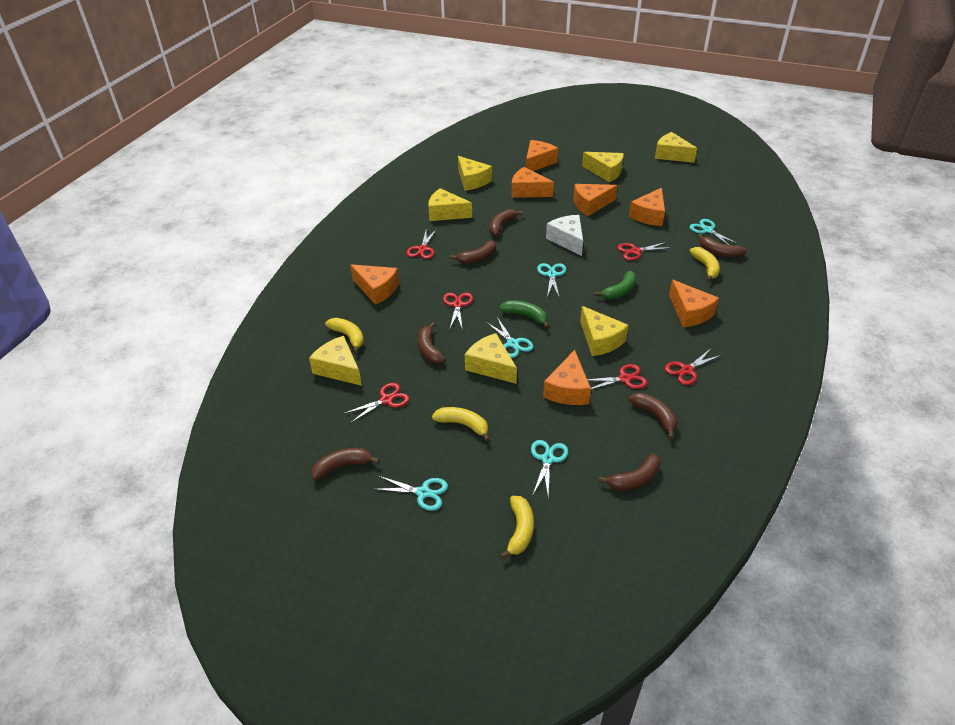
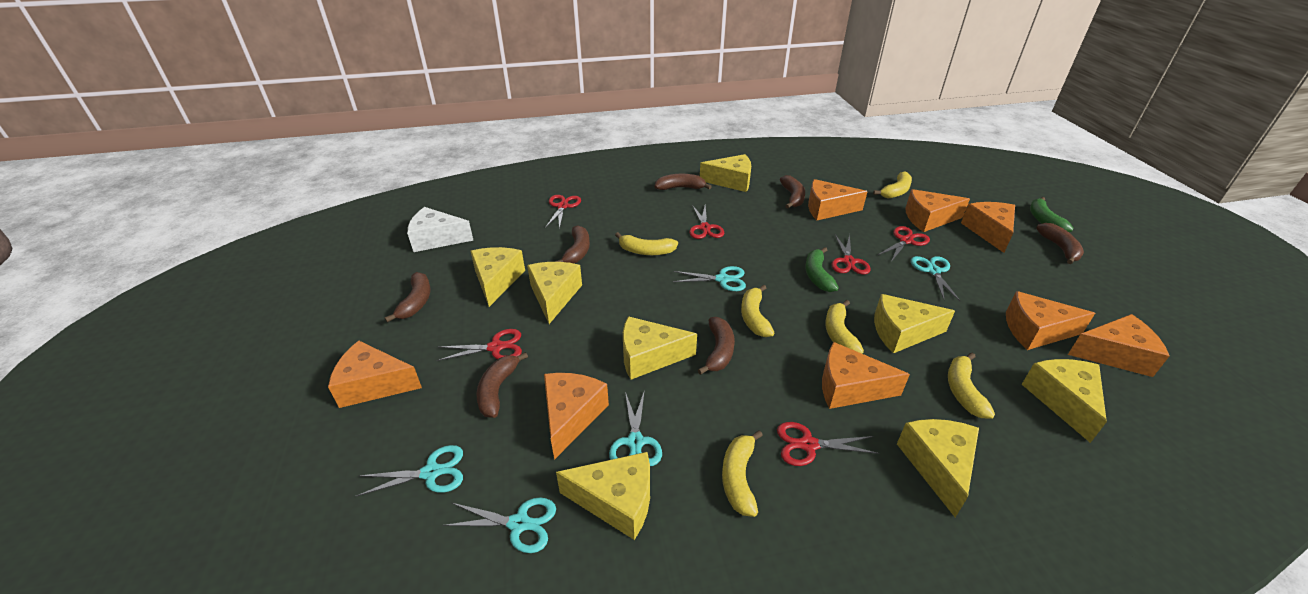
orange cheese: [350,264,399,305] [511,167,554,198] [526,140,558,171] [543,350,591,405] [574,184,618,216] [629,188,665,226] [669,280,719,327] = 7 -> [328,341,422,408] [544,373,609,460] [808,179,868,220] [822,342,910,409] [905,189,970,232] [961,202,1015,253] [1006,291,1095,350] [1068,314,1169,377] = 8
yellow banana: [325,318,364,353] [432,407,490,441] [500,496,534,559] [690,247,720,281] = 4 -> [615,232,678,255] [722,430,763,517] [741,285,774,337] [825,300,864,354] [873,171,912,199] [948,353,995,419] = 6
yellow cheese: [309,336,362,386] [428,188,472,221] [458,156,492,191] [465,333,517,384] [580,306,629,356] [582,152,624,183] [655,132,697,163] = 7 -> [470,247,525,307] [527,262,582,324] [556,452,650,540] [623,316,697,380] [700,154,751,192] [874,294,955,353] [897,419,979,517] [1021,359,1107,443] = 8

